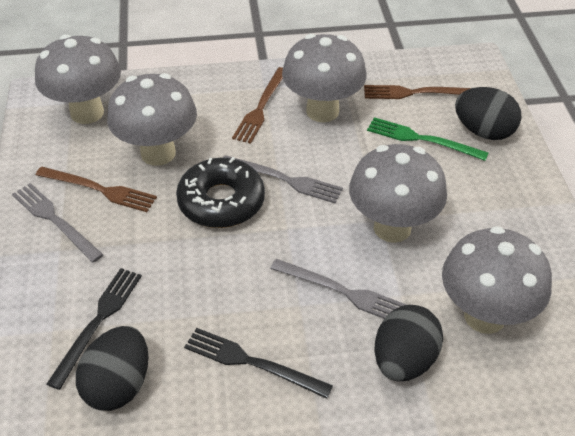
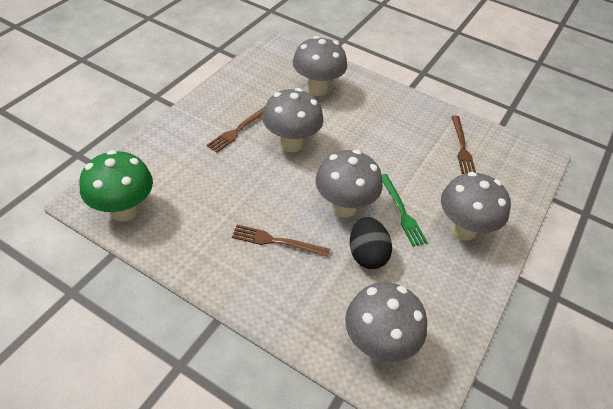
black donut: [176,157,265,228] = 1 -> none = 0
black egg: [76,326,148,411] [374,305,443,381] [455,87,521,140] = 3 -> [350,217,392,269] = 1
black fork: [47,268,142,390] [184,328,333,399] = 2 -> none = 0
green mushroom: none = 0 -> [80,150,153,222] = 1
grey fork: [12,183,104,263] [223,155,343,203] [270,259,407,319] = 3 -> none = 0

